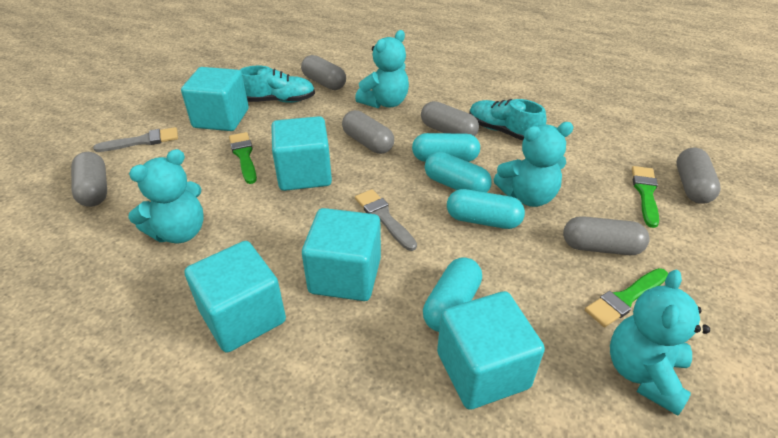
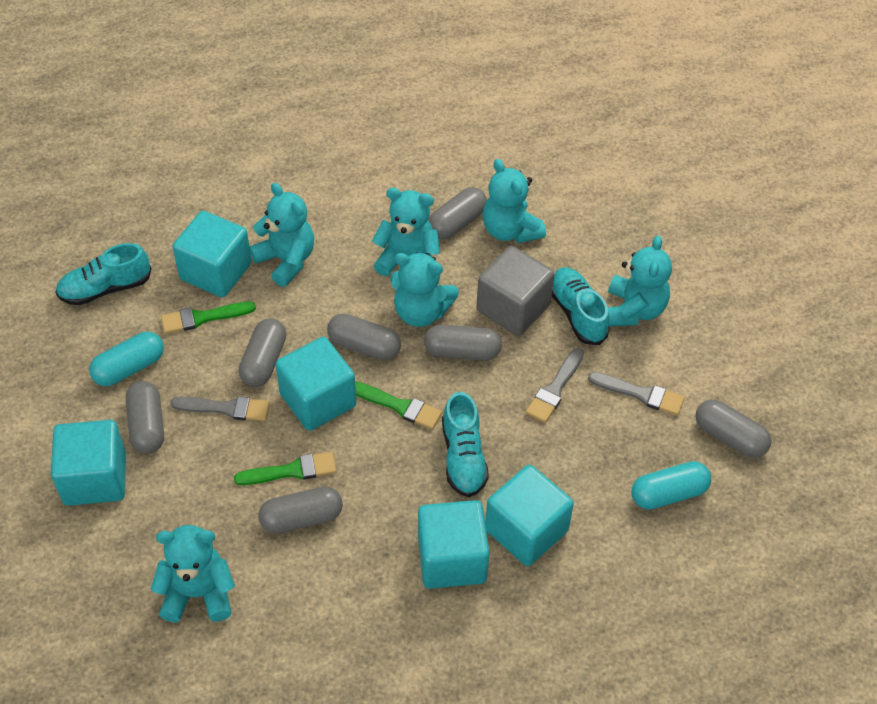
grey brush: [93,127,178,152] [355,189,417,251] = 2 -> [171,396,270,421] [526,348,584,423] [588,372,685,415] = 3
grey capsule: [71,152,107,207] [301,55,346,90] [342,110,394,154] [421,101,479,136] [563,216,650,255] [677,148,721,204] = 6 -> [126,381,164,454] [239,318,286,387] [258,486,343,534] [327,313,401,360] [424,325,502,361] [428,187,487,240] [696,399,771,458] = 7
grey cube: none = 0 -> [477,246,554,336] = 1
turquoise capsule: [412,133,480,162] [423,257,482,332] [425,152,492,193] [447,189,525,229] = 4 -> [89,332,164,386] [631,461,711,510] = 2
turquoise shoe: [240,66,315,103] [469,99,547,141] = 2 -> [55,243,151,305] [442,392,489,497] [552,267,609,345] = 3
turquoise teddy bear: [128,149,204,243] [355,30,409,108] [493,122,573,207] [610,270,710,416] = 4 -> [151,525,235,623] [250,183,314,287] [372,188,440,276] [390,252,459,327] [482,159,546,243] [608,236,672,326] = 6

